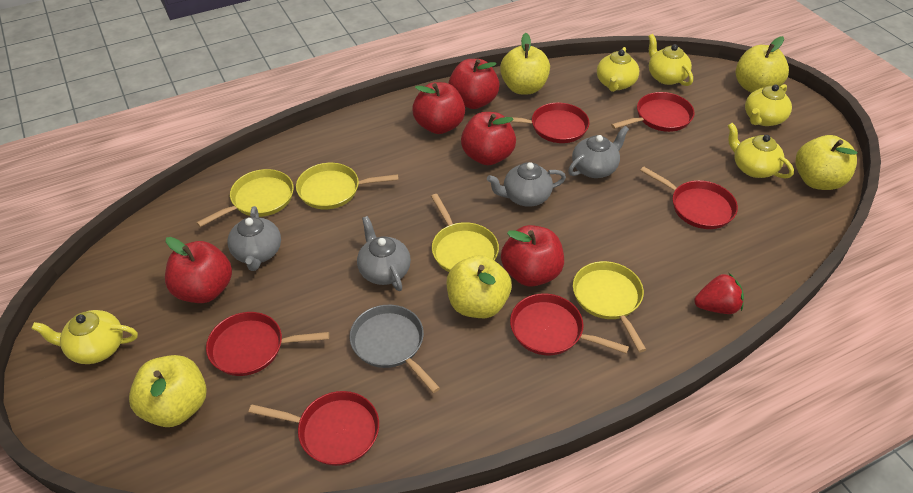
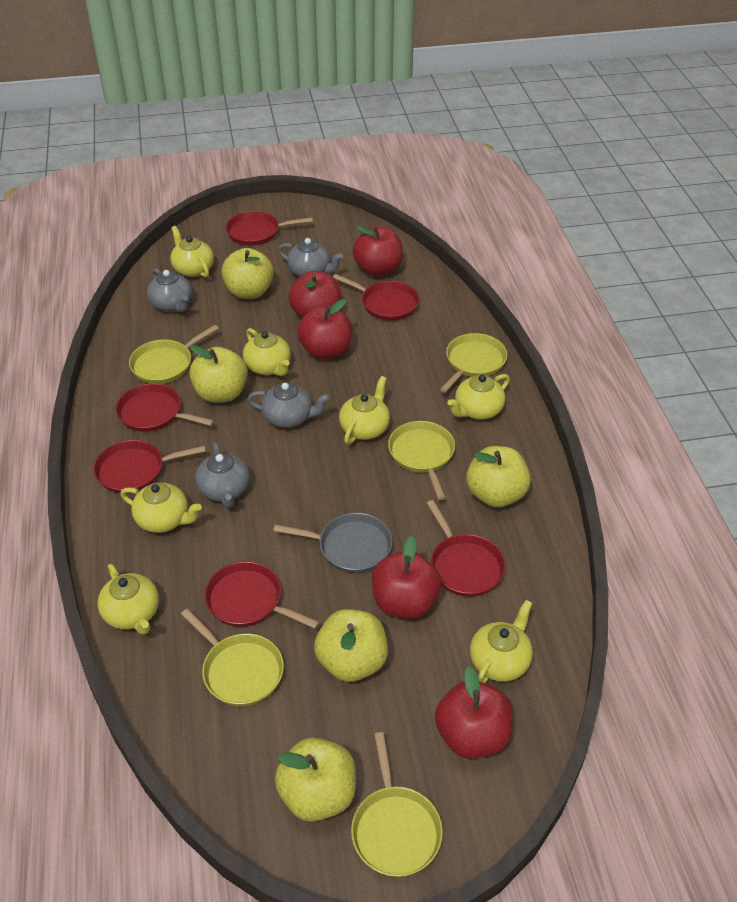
red strawberry: [694,273,744,314] = 1 -> none = 0
yellow pan: [196,169,294,227] [296,163,399,209] [431,194,499,272] [573,261,647,352] = 4 -> [129,325,219,384] [181,609,284,706] [351,732,443,877] [388,421,455,500] [440,333,507,393] = 5
yellow teapot: [31,310,138,364] [597,47,640,92] [648,34,693,86] [728,123,794,178] [745,84,792,126] = 5 -> [98,564,159,635] [120,483,202,533] [170,226,214,278] [243,328,291,376] [339,376,390,444] [447,374,510,420] [470,600,533,683] = 7

